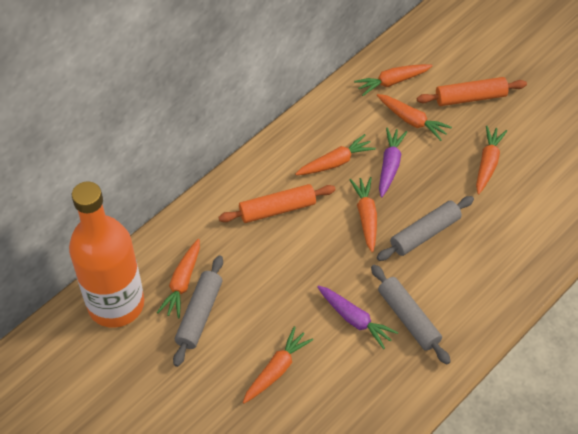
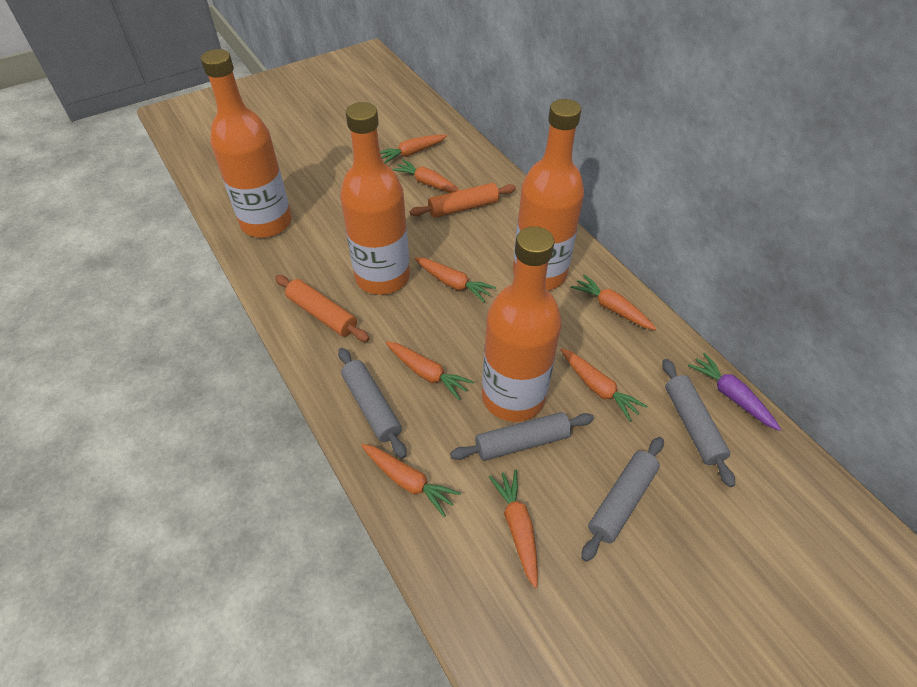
grey rolling pin: [173,255,223,367] [371,264,451,364] [377,196,474,261] = 3 -> [338,348,407,459] [450,412,594,461] [581,437,664,562] [662,359,735,487] = 4
orange bottle: [69,181,144,328] = 1 -> [201,49,292,238] [340,102,410,295] [482,226,562,422] [513,99,584,290] = 4
orange carrot: [157,239,200,319] [243,326,313,403] [295,134,376,175] [350,177,377,252] [354,64,433,96] [377,94,452,141] [476,126,507,194] = 7 -> [361,444,461,517] [380,135,447,164] [386,341,474,400] [392,159,460,193] [414,257,496,302] [489,470,538,588] [561,348,647,422] [571,274,656,330] = 8
purple carrot: [317,286,398,349] [379,128,408,197] = 2 -> [688,353,781,431] = 1

